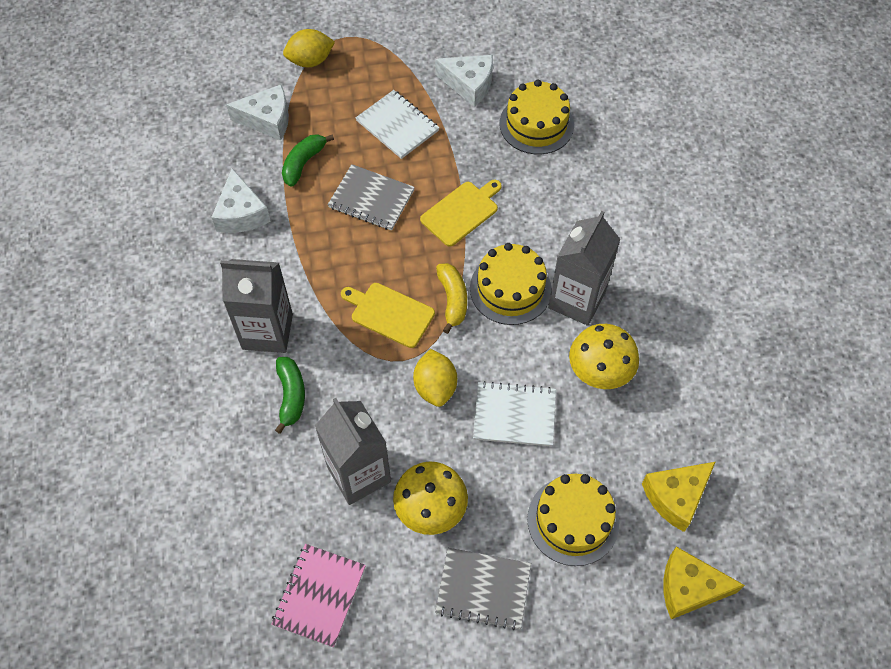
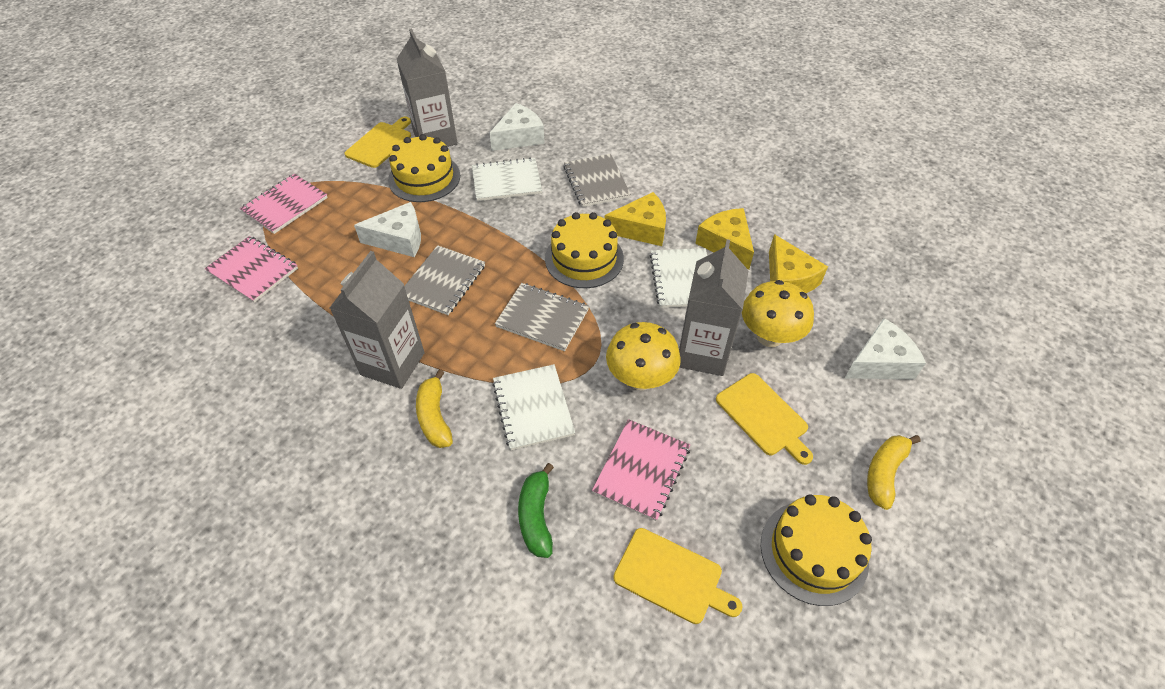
green banana: [275,357,305,434] [282,134,334,187] = 2 -> [518,463,554,558] = 1
grey notebook: [328,164,415,231] [435,548,531,630] = 2 -> [404,245,485,315] [495,283,589,351] [563,154,631,207] = 3
pink notebook: [271,544,366,648] = 1 -> [205,236,298,303] [240,174,328,234] [592,419,690,521] = 3
white notebook: [355,90,440,159] [473,381,556,447] = 2 -> [472,158,542,201] [492,364,575,450] [650,248,707,308] = 3
yellow banana: [436,263,467,334] = 1 -> [416,369,453,448] [867,435,921,510] = 2
yellow cheese: [642,462,715,532] [663,547,745,619] = 2 -> [605,192,666,246] [695,208,754,270] [769,234,828,293] = 3
yellow cutting board: [341,283,435,348] [420,180,502,247] = 2 -> [345,116,411,168] [613,528,743,624] [716,373,813,465] = 3
yellow lemon: [283,29,335,67] [413,349,457,407] = 2 -> none = 0

